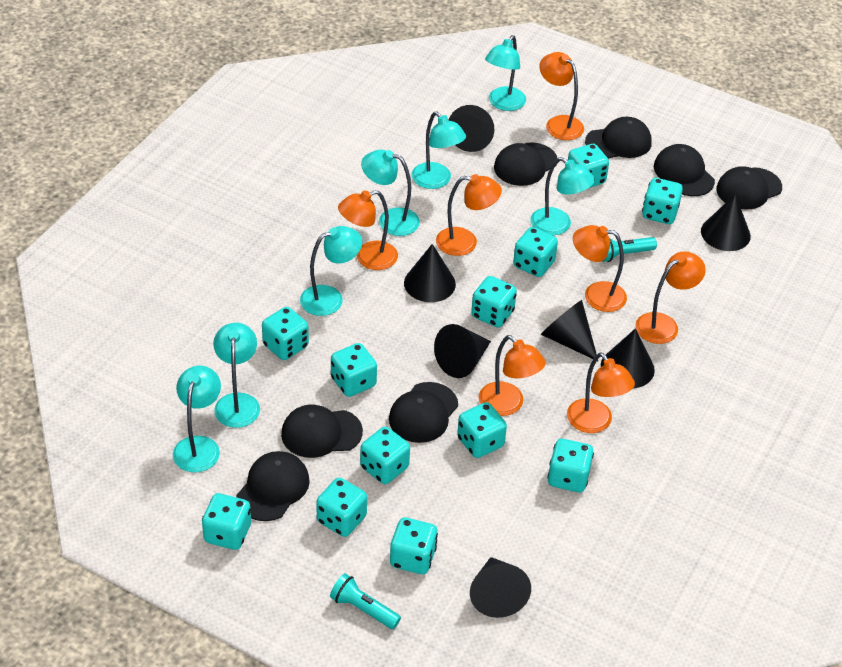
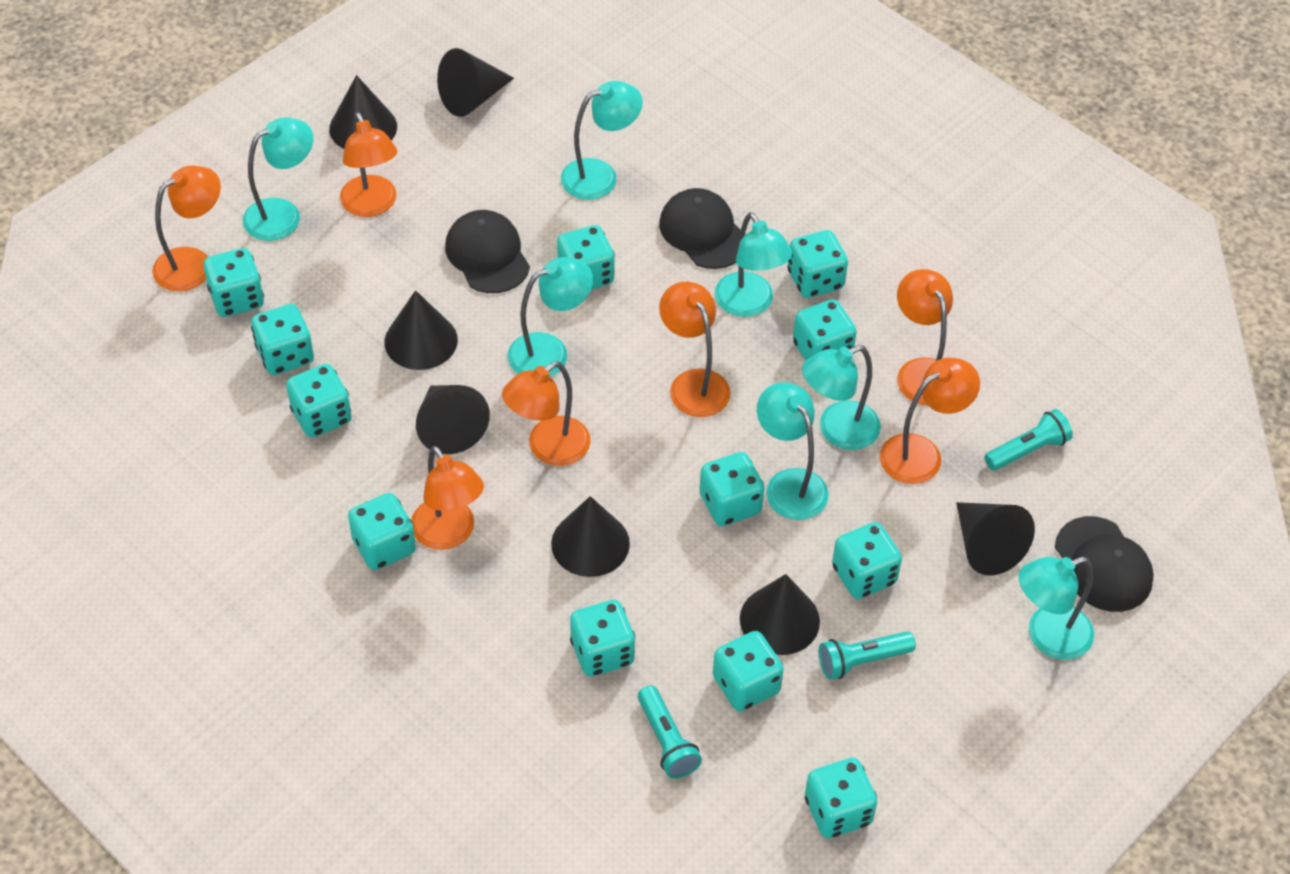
black cap: [236,451,310,521] [281,405,363,458] [389,382,458,443] [494,142,557,186] [585,117,652,158] [654,144,715,196] [716,166,782,210] = 7 -> [445,210,530,293] [659,188,746,269] [1055,516,1154,612] = 3
turquoise flashlight: [330,573,401,629] [602,237,657,262] = 2 -> [638,685,702,778] [819,631,916,680] [985,409,1073,471] = 3

